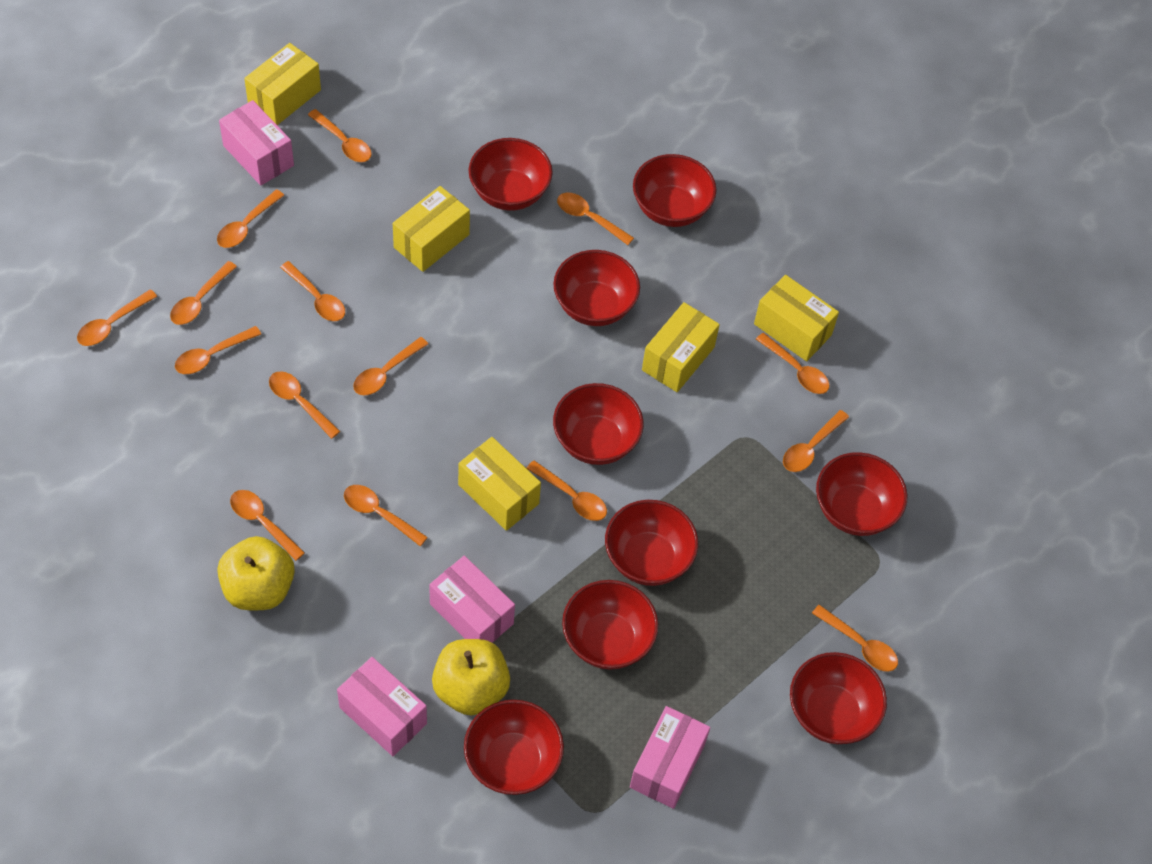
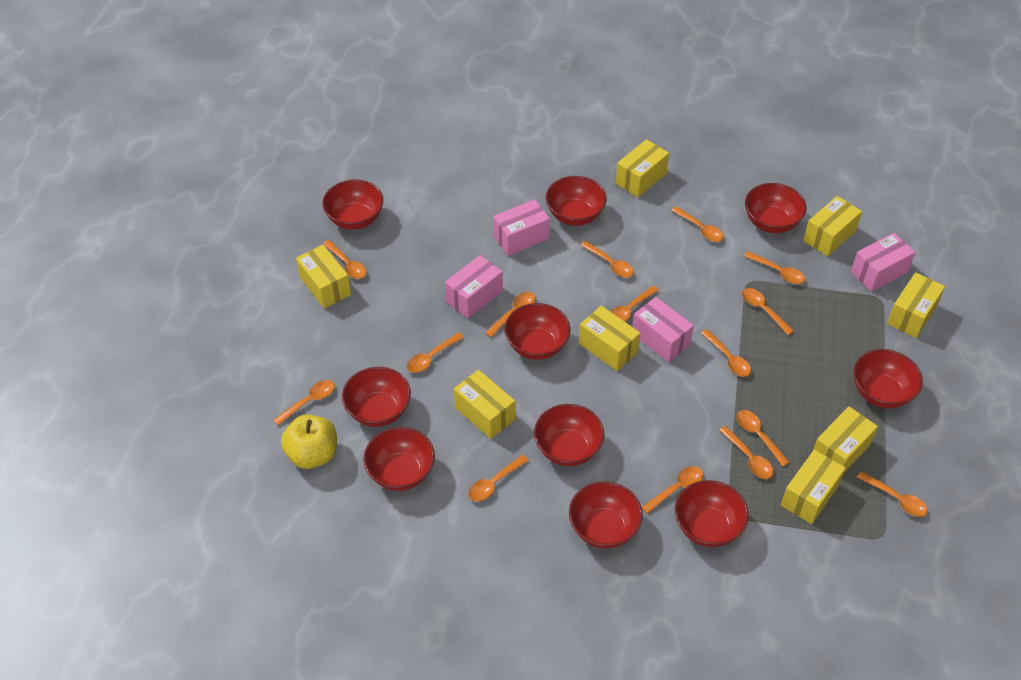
red bowl: [464,700,564,795] [469,138,553,211] [553,250,640,326] [553,383,644,465] [562,580,658,670] [605,500,698,586] [633,154,717,227] [790,652,887,744] [816,452,908,536] = 9 -> [322,180,383,230] [342,367,411,427] [363,427,435,491] [504,303,570,360] [534,404,604,466] [546,176,607,226] [569,482,643,549] [675,480,749,547] [745,183,807,233] [853,349,923,409] = 10
yellow apple: [217,536,295,610] [432,639,510,715] = 2 -> [281,414,337,469] = 1
yellow box: [244,43,321,125] [393,186,470,272] [458,437,541,531] [642,302,720,392] [754,275,839,361] = 5 -> [296,245,351,309] [454,370,515,439] [579,306,640,371] [616,139,669,197] [781,450,846,524] [803,196,862,257] [813,406,878,472] [887,272,945,338] = 8

